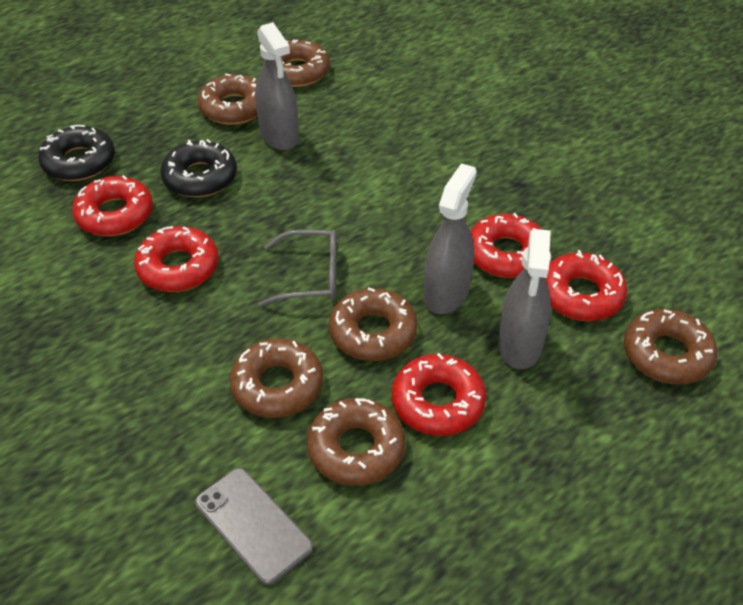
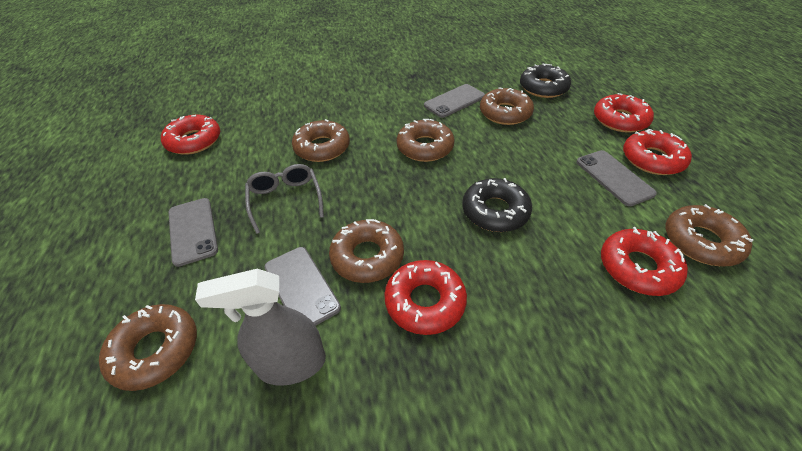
grey phone: [195,468,313,585] = 1 -> [169,198,218,267] [264,247,341,326] [424,84,485,118] [577,150,657,206] = 4
grey spray bottle: [255,22,299,150] [424,163,477,314] [498,229,551,369] = 3 -> [195,269,326,386] = 1

